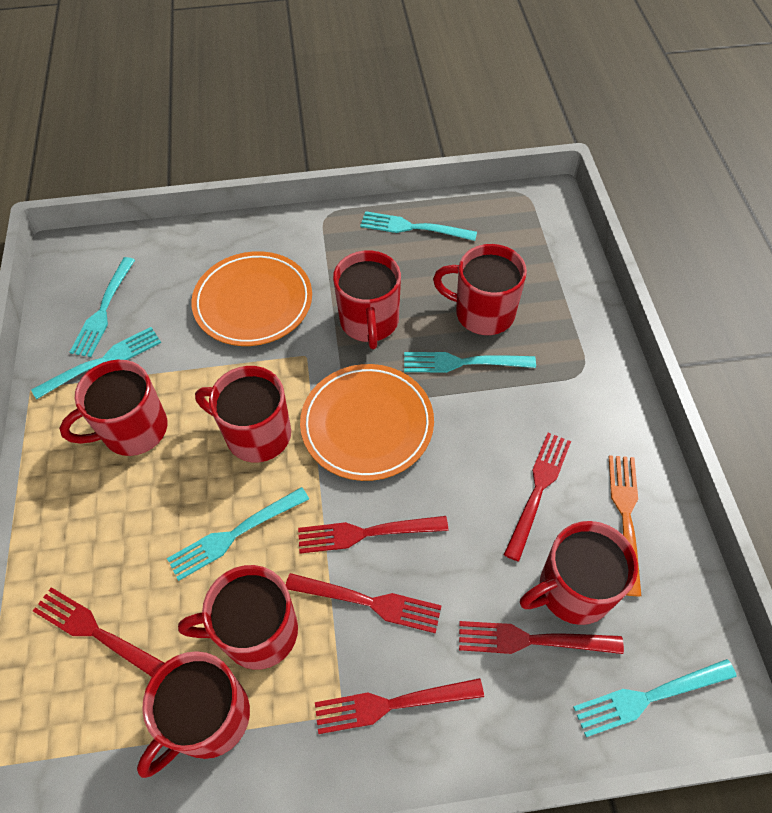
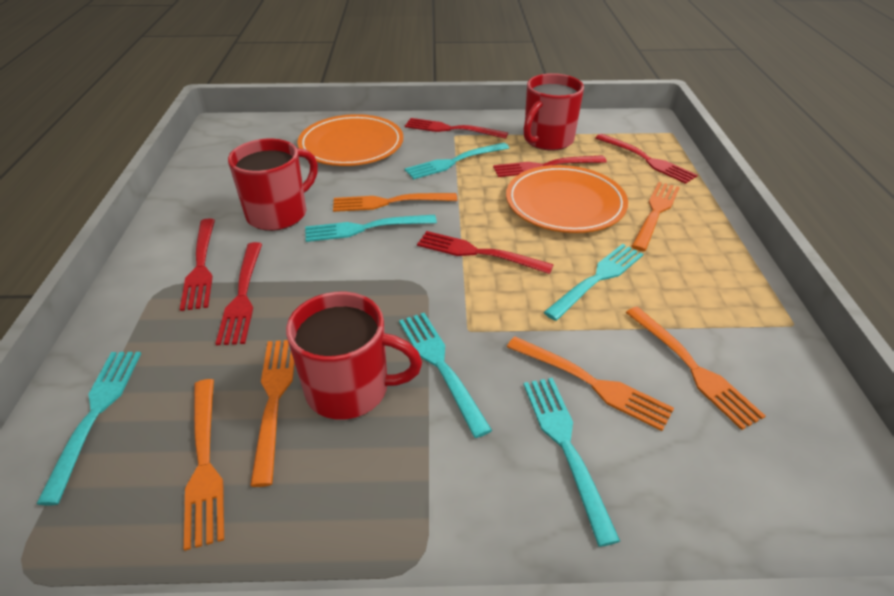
orange fork: [609,455,641,596] = 1 -> [184,379,224,551] [250,340,294,487] [333,193,457,212] [507,336,674,431] [626,306,765,430] [631,182,680,251] = 6
red mug: [59,360,167,456] [137,651,250,778] [178,565,298,670] [195,366,291,462] [333,250,401,349] [433,244,527,335] [520,521,638,625] = 7 -> [228,139,318,231] [286,292,422,420] [524,73,584,151] = 3

